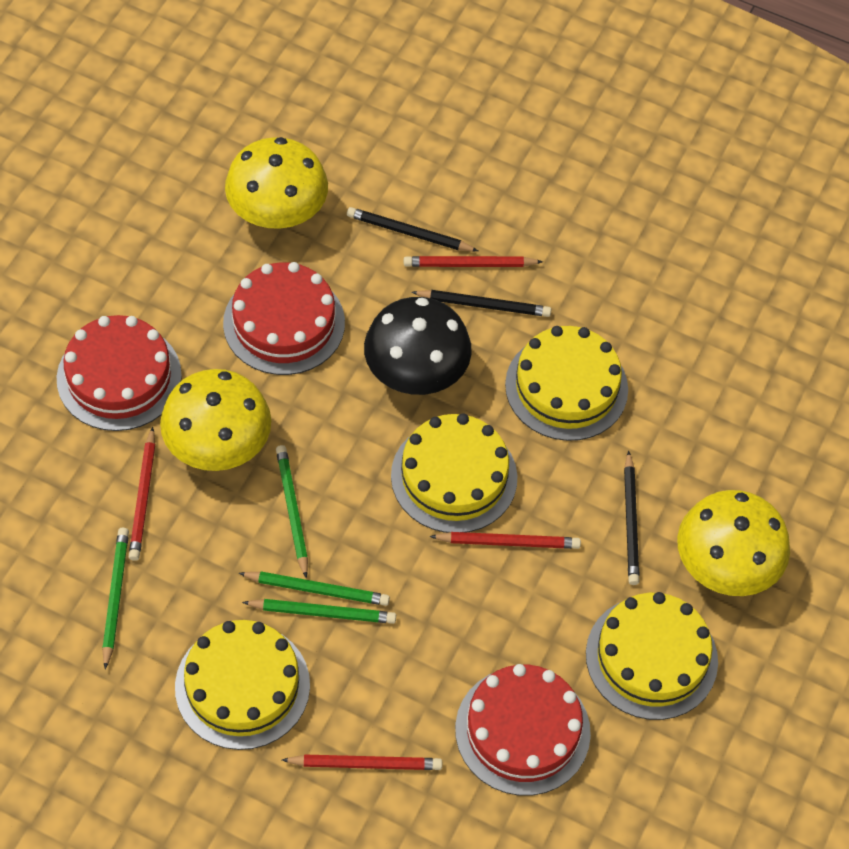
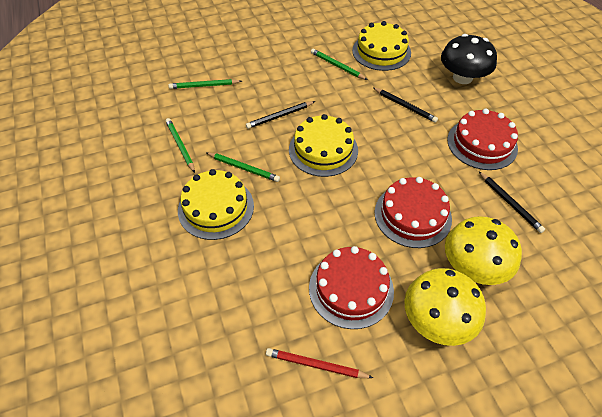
red pencil: [129,427,155,561] [282,754,442,770] [404,256,543,267] [430,532,581,549] = 4 -> [266,348,373,378] = 1
yellow cake: [175,620,310,750] [391,413,517,533] [505,326,628,441] [586,592,718,720] = 4 -> [178,169,254,240] [289,114,358,177] [352,21,411,71] = 3
yellow mushroom: [160,369,271,471] [225,137,328,229] [677,490,790,596] = 3 -> [404,268,486,346] [445,216,522,285] = 2

